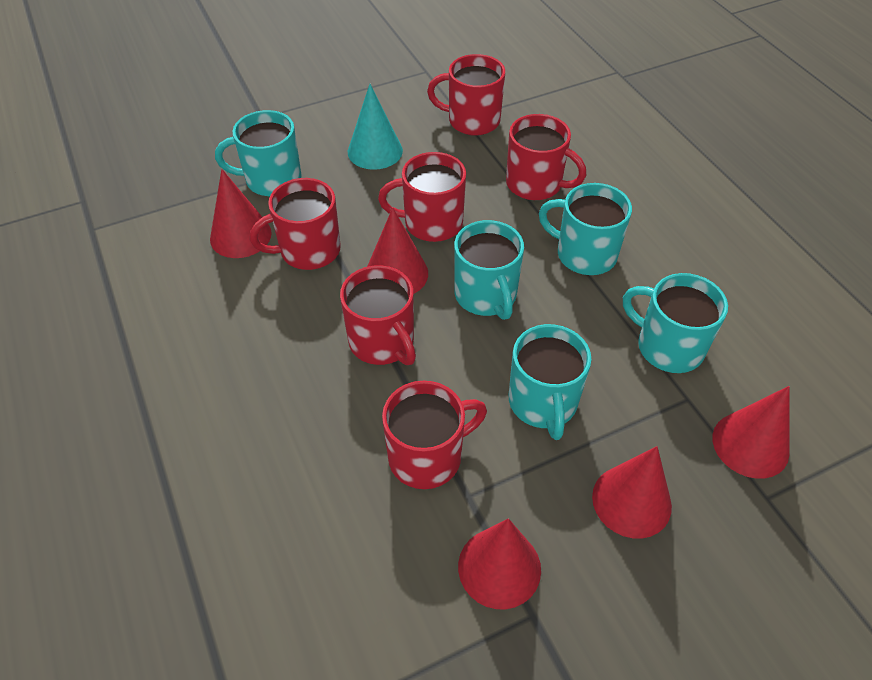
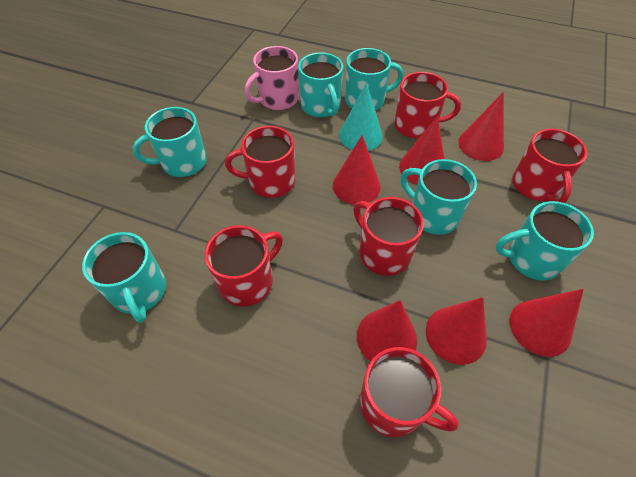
pink mug: none = 0 -> [245,46,299,110] = 1
red cone: [210,169,272,258] [367,208,428,294] [458,518,541,609] [592,446,672,539] [713,386,790,479] = 5 -> [333,135,381,205] [357,300,417,361] [399,116,444,184] [426,297,487,365] [458,92,504,161] [510,289,584,357] = 6
turquoise mug: [215,110,302,196] [454,220,524,320] [509,324,592,440] [539,183,632,275] [623,273,728,373] = 5 -> [82,232,166,323] [133,107,207,177] [298,52,343,117] [345,48,403,110] [401,159,477,235] [495,201,594,281] = 6

